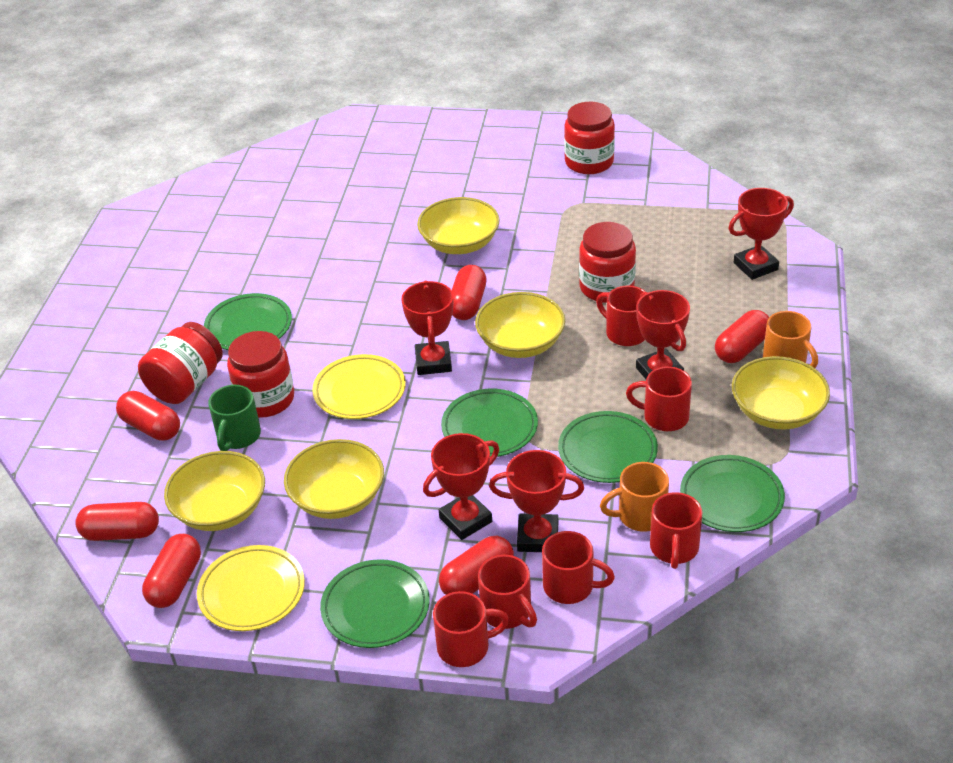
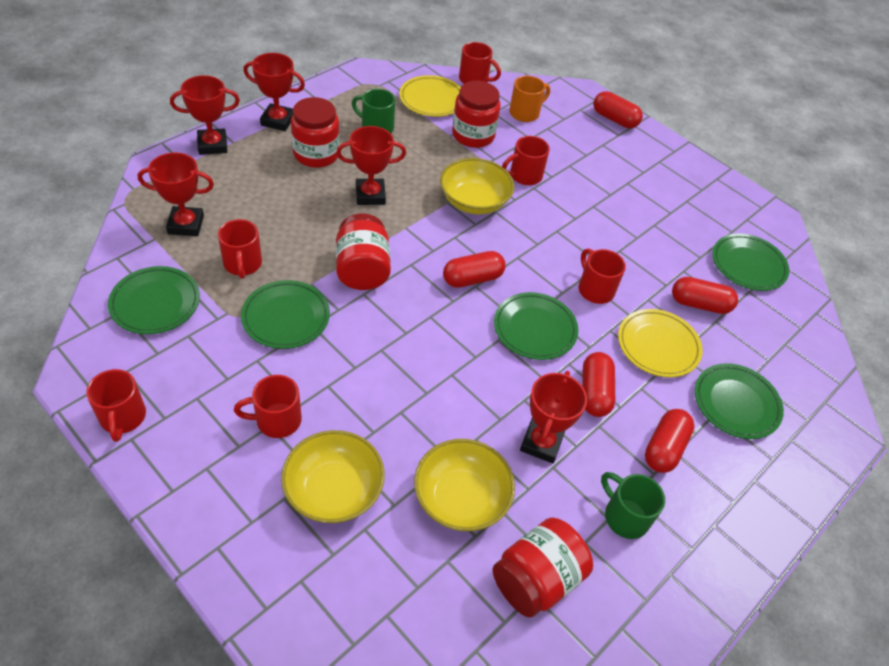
green mug: [208,385,261,451] = 1 -> [352,89,395,133] [601,472,665,539] = 2
orange mug: [600,462,669,532] [763,311,818,368] = 2 -> [509,75,550,122] = 1
red capsule: [75,502,159,541] [116,391,180,441] [142,534,201,608] [439,536,514,595] [452,265,487,320] [715,310,769,363] = 6 -> [443,251,506,288] [582,352,615,417] [593,91,643,128] [645,409,695,473] [672,277,738,314] = 5
yellow bowl: [164,451,265,531] [284,439,384,519] [417,197,500,254] [475,292,565,358] [732,356,830,430] = 5 -> [281,430,385,523] [414,439,515,531] [440,158,514,215] = 3

